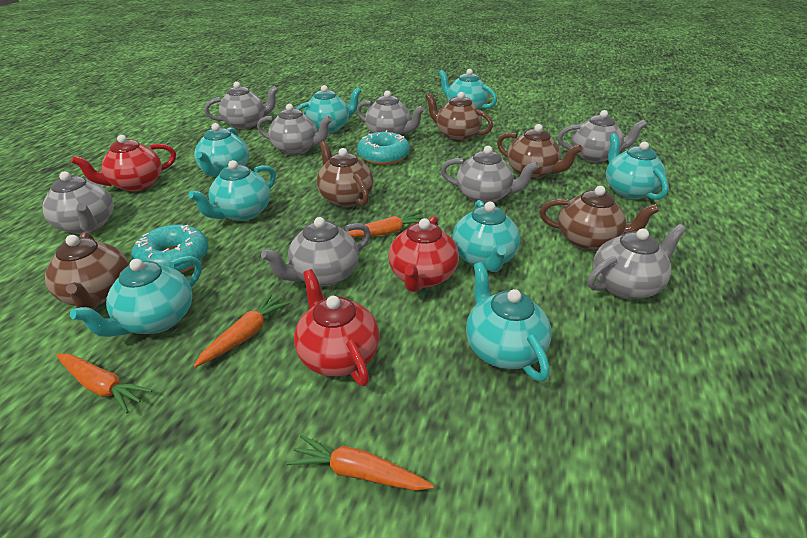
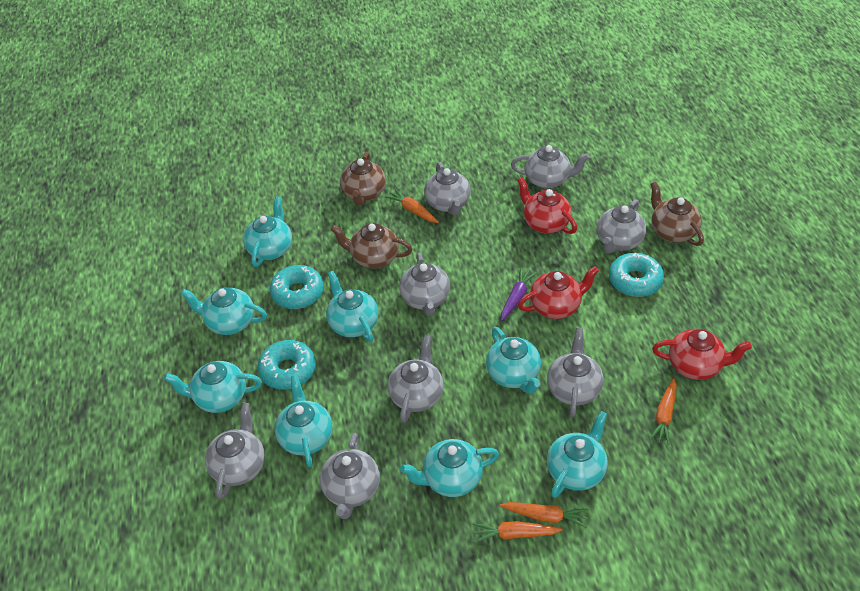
brown teapot: [45,232,129,309] [317,141,374,207] [425,92,493,141] [497,124,582,179] [539,186,659,250] = 5 -> [330,223,412,269] [340,152,386,206] [650,182,704,246] = 3
purple carrot: none = 0 -> [501,268,537,321] = 1
turquoise donut: [131,224,208,273] [357,130,410,165] = 2 -> [257,340,316,390] [270,265,324,309] [609,253,664,297] = 3

